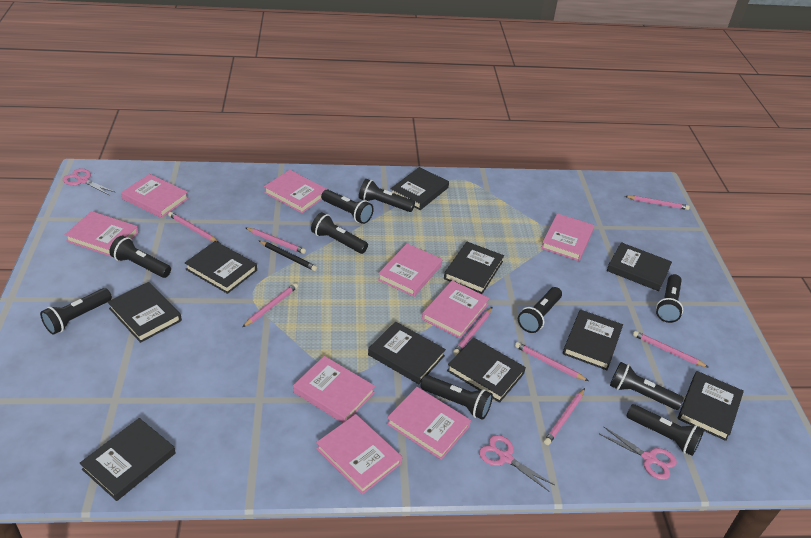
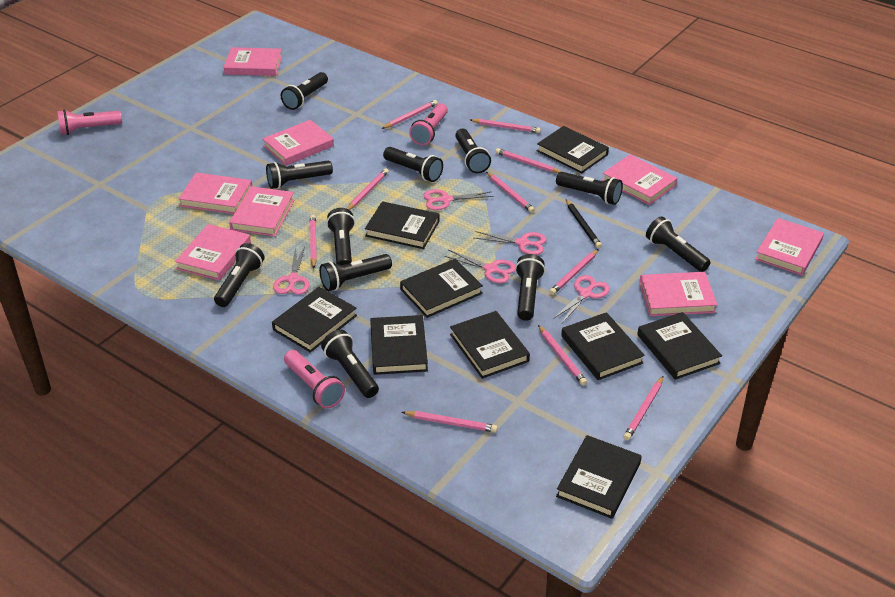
black book: [80,418,175,501] [107,282,182,343] [185,241,257,294] [368,322,446,384] [391,167,449,210] [444,242,504,294] [447,338,526,403] [563,310,623,370] [607,242,672,291] [678,371,744,441] = 10 -> [272,287,357,353] [365,201,440,249] [370,315,428,375] [400,259,483,318] [450,311,530,379] [537,126,609,174] [556,435,642,519] [561,312,645,380] [637,312,722,380] = 9
black flashlight: [40,288,112,335] [109,236,171,278] [311,212,368,254] [321,190,374,224] [359,179,415,212] [420,375,493,420] [518,287,562,333] [610,362,684,410] [626,404,704,456] [656,274,683,323] = 10 -> [214,243,264,307] [266,161,333,189] [281,72,328,110] [319,254,392,291] [321,330,379,398] [326,208,355,265] [383,147,443,182] [455,129,491,173] [515,254,545,321] [556,172,623,205] [646,216,711,272] = 11
pink book: [65,211,139,257] [121,174,189,218] [264,170,327,213] [293,356,375,423] [316,414,402,494] [378,244,442,297] [387,387,471,460] [422,280,490,339] [541,213,594,261] = 9 -> [175,224,251,281] [178,172,252,214] [224,47,282,76] [229,186,295,236] [262,120,334,166] [602,155,677,205] [639,272,718,316] [755,218,824,276] = 8
pink flashlight: none = 0 -> [57,110,122,135] [284,350,345,408] [409,103,448,145] = 3
pink pencil: [168,212,219,243] [243,283,298,327] [246,228,306,254] [453,307,492,355] [515,342,588,381] [544,388,585,445] [625,196,690,210] [633,331,709,368] = 8 -> [310,215,317,269] [347,168,389,210] [382,100,437,129] [402,411,498,432] [470,119,541,133] [486,172,535,213] [495,148,562,173] [538,325,587,386] [549,249,599,295] [623,376,663,441] = 10
pink scissors: [63,168,115,196] [479,435,554,492] [600,427,677,480] = 3 -> [273,246,309,295] [423,189,493,210] [444,250,516,283] [474,231,547,255] [553,275,610,323] = 5

